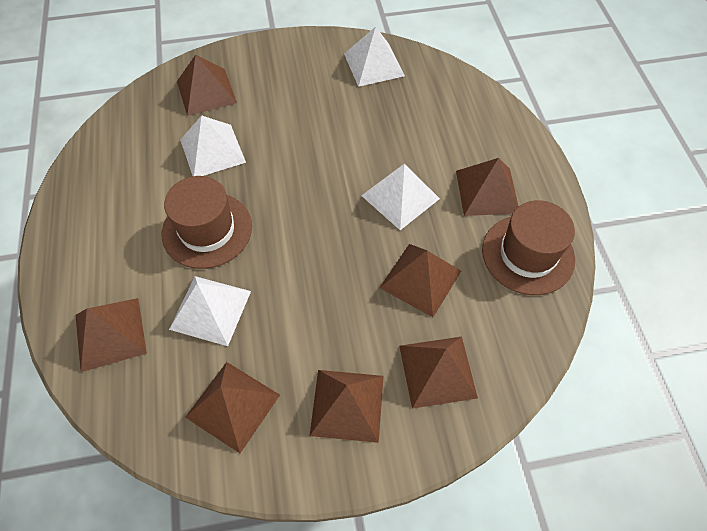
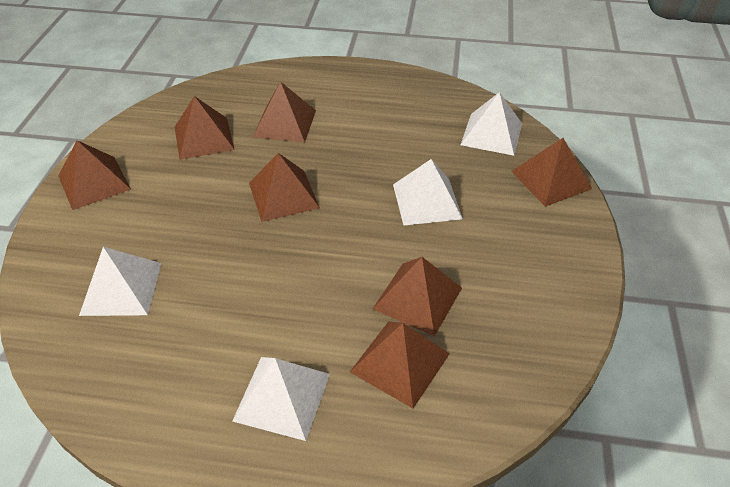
brown hat: [162,176,252,269] [482,200,575,295] = 2 -> none = 0

